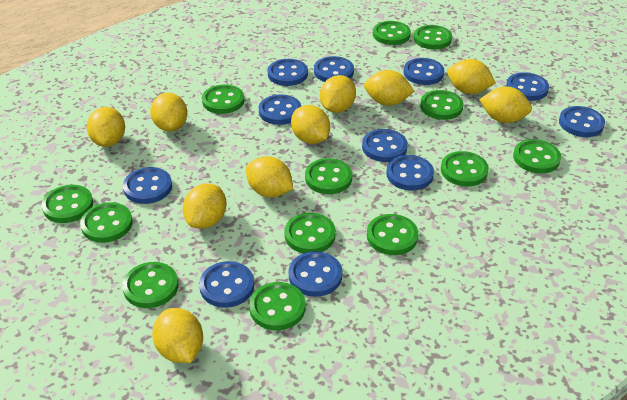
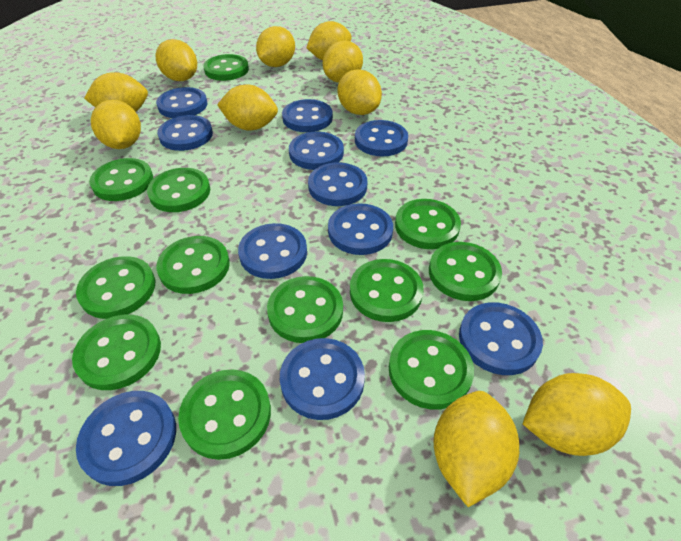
green button: [41,185,93,223] [80,202,133,243] [122,262,179,308] [202,84,244,114] [249,282,305,330] [284,213,336,253] [305,158,352,194] [367,214,418,255] [373,21,411,45] [414,25,452,49] [420,90,463,120] [441,151,489,186] [513,139,561,174] = 13 -> [72,314,161,390] [76,256,155,319] [89,158,153,201] [147,168,210,212] [156,236,230,294] [178,369,271,460] [203,54,249,81] [267,276,343,343] [350,259,424,322] [389,330,474,410] [395,199,461,249] [429,242,502,301] = 12

